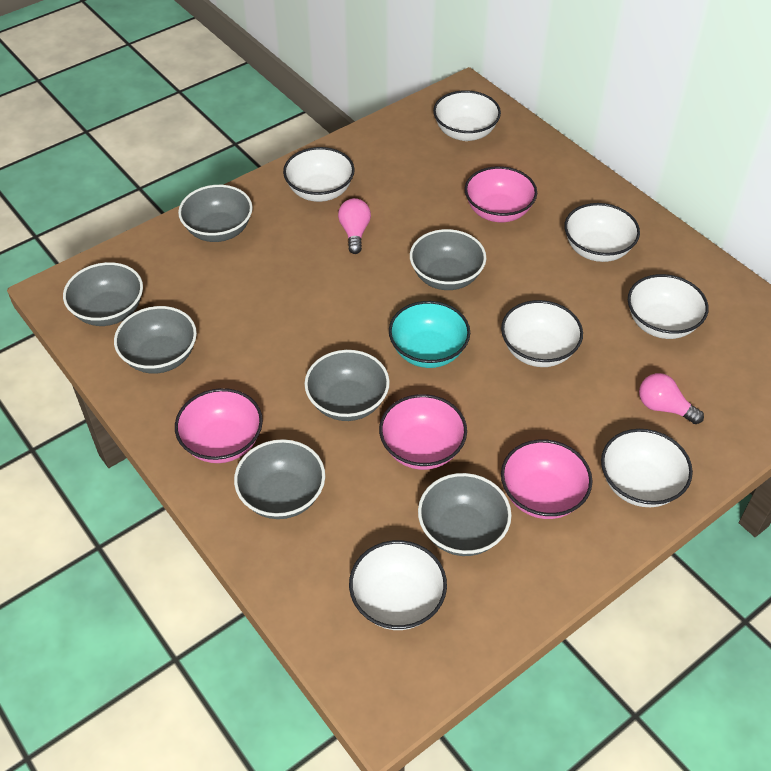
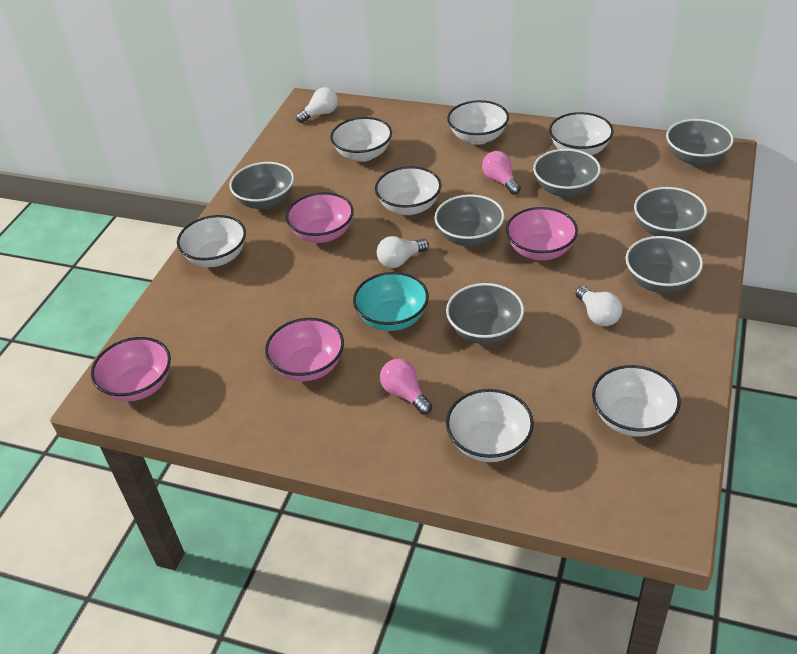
white light bulb: none = 0 -> [296,87,338,123] [377,236,429,268] [575,286,622,326] = 3

